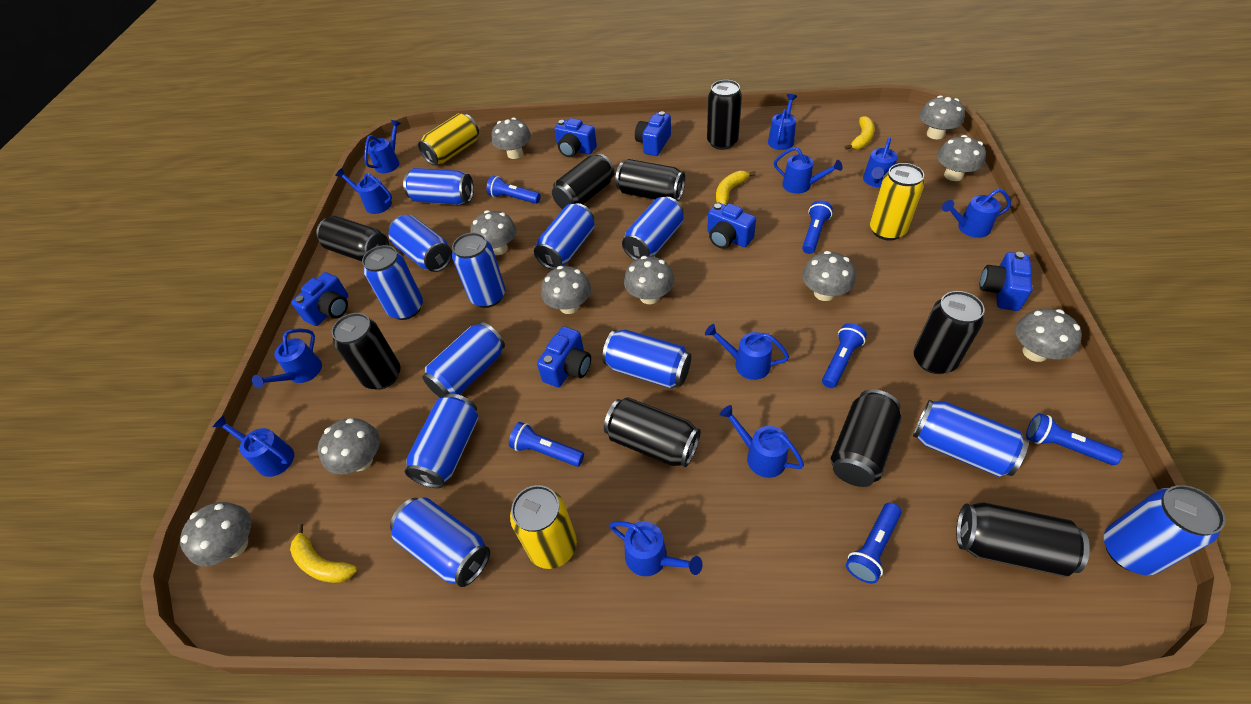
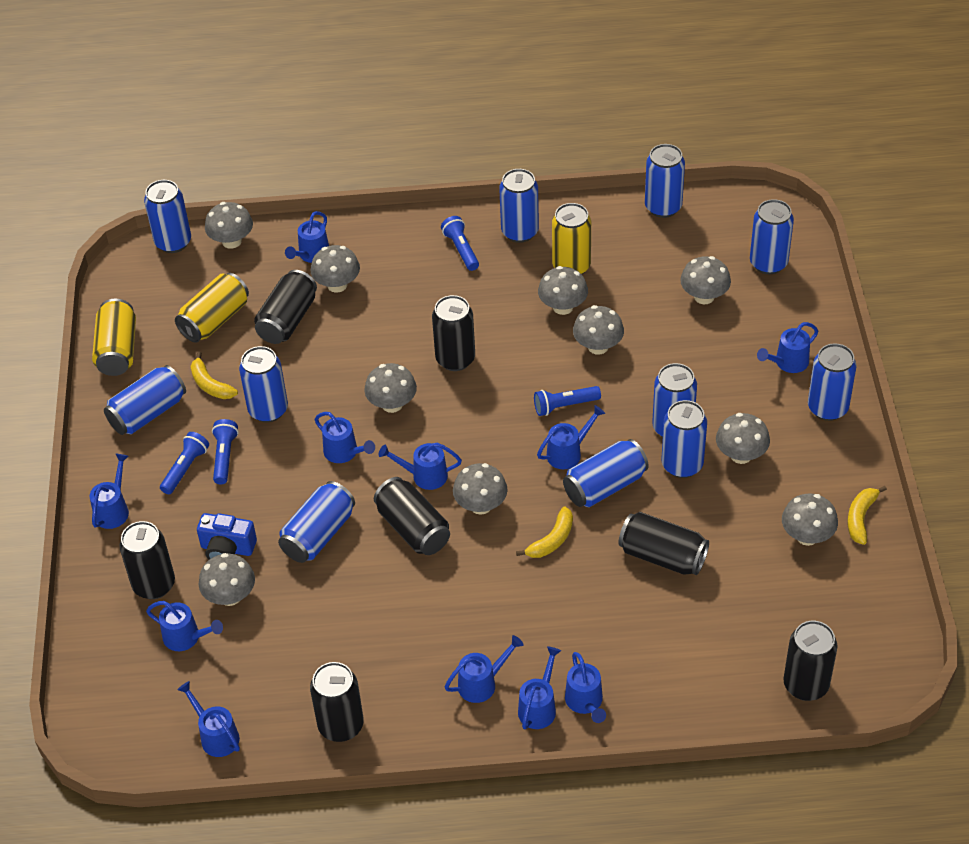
black can: [316,216,389,261] [331,313,400,390] [552,153,615,209] [604,397,701,467] [615,159,685,201] [707,80,742,150] [830,389,901,487] [913,291,985,374] [956,502,1090,577] = 9 -> [119,521,175,599] [254,270,317,344] [310,662,364,742] [374,477,450,555] [432,295,475,371] [618,512,709,575] [783,621,838,701] = 7
blue camera: [291,272,348,326] [537,326,591,387] [554,118,597,157] [635,111,671,156] [707,203,756,249] [979,252,1033,311] = 6 -> [197,513,257,560] = 1
blue can: [362,245,423,320] [388,215,452,272] [390,497,490,587] [403,168,474,205] [405,394,478,488] [422,322,505,398] [452,233,505,308] [534,203,595,270] [602,330,691,389] [622,197,683,260] [913,400,1029,477] [1104,485,1225,575] = 12 -> [104,365,186,435] [144,180,191,253] [239,346,288,423] [278,481,355,563] [499,169,539,243] [563,439,649,507] [645,144,685,218] [652,363,697,437] [662,400,707,478] [750,199,794,274] [808,343,856,421] = 11
blue flashlight: [486,176,541,204] [509,422,584,467] [802,200,833,254] [822,323,867,388] [846,502,902,584] [1026,413,1122,465] = 6 -> [160,432,209,494] [212,419,239,484] [441,216,479,271] [534,386,601,416] = 4

